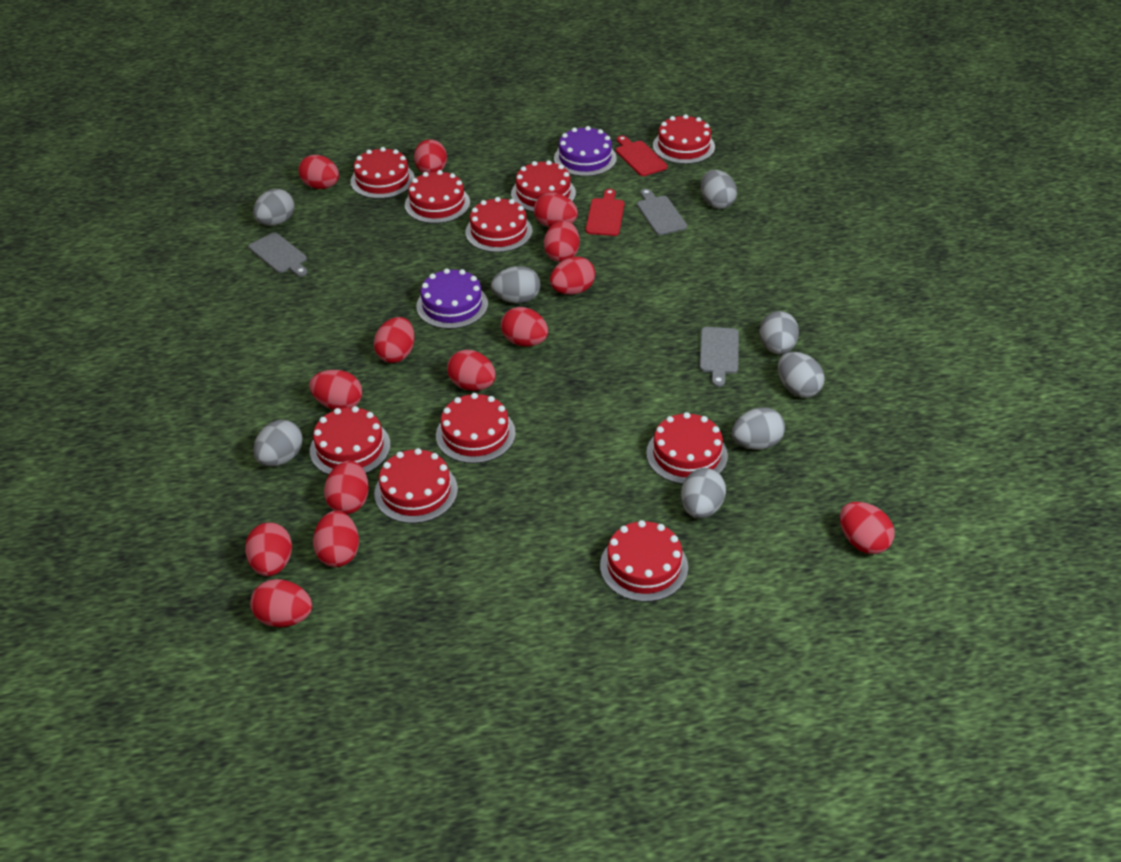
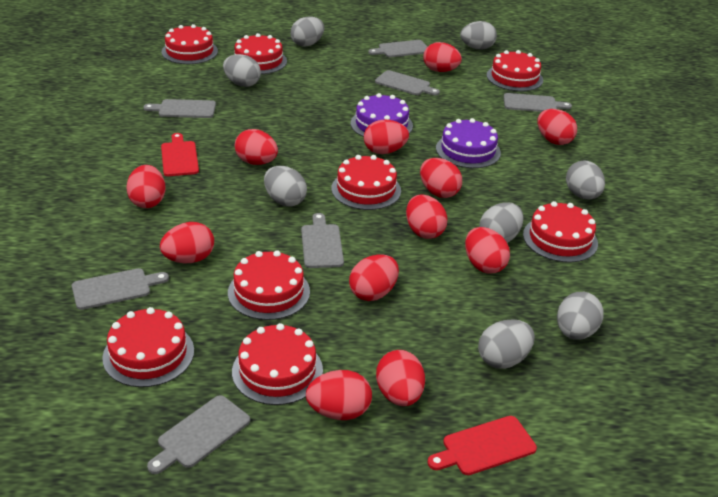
grey cutting board: [248,233,307,277] [637,189,687,235] [700,327,739,387] = 3 -> [72,268,169,310] [143,99,216,118] [147,395,250,474] [301,213,344,268] [368,40,427,57] [375,70,440,95] [504,93,572,112] = 7
red cake: [310,406,391,475] [351,147,415,199] [374,448,458,523] [405,170,470,224] [436,393,516,464] [465,197,533,252] [511,160,576,212] [600,520,688,602] [646,412,728,484] [653,114,715,164] = 10 -> [102,307,194,387] [162,24,218,64] [228,250,310,320] [232,323,323,405] [234,33,287,74] [331,155,401,210] [487,50,543,91] [523,201,598,263] = 8
red egg: [245,523,292,576] [250,579,312,627] [299,155,339,189] [309,370,362,410] [313,511,359,567] [324,460,369,514] [374,317,415,363] [414,139,447,173] [447,350,496,391] [501,307,548,347] [534,192,578,227] [544,220,580,262] [550,256,595,295] [840,502,894,554] = 14 -> [126,165,166,208] [160,222,214,263] [235,129,278,165] [306,370,372,420] [349,254,399,301] [364,120,409,154] [376,350,425,406] [406,194,447,239] [420,158,462,198] [423,42,462,72] [465,227,510,274] [537,109,577,145] = 12

